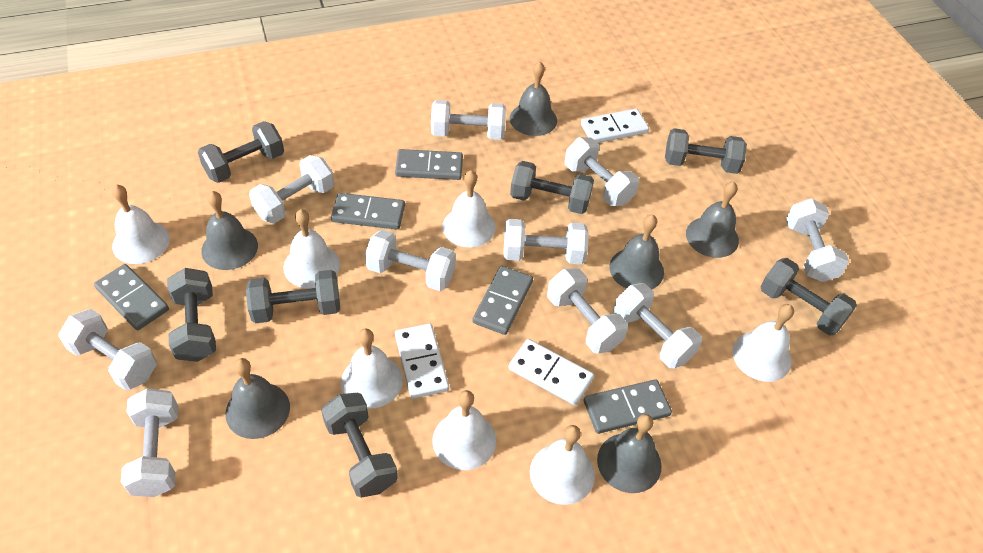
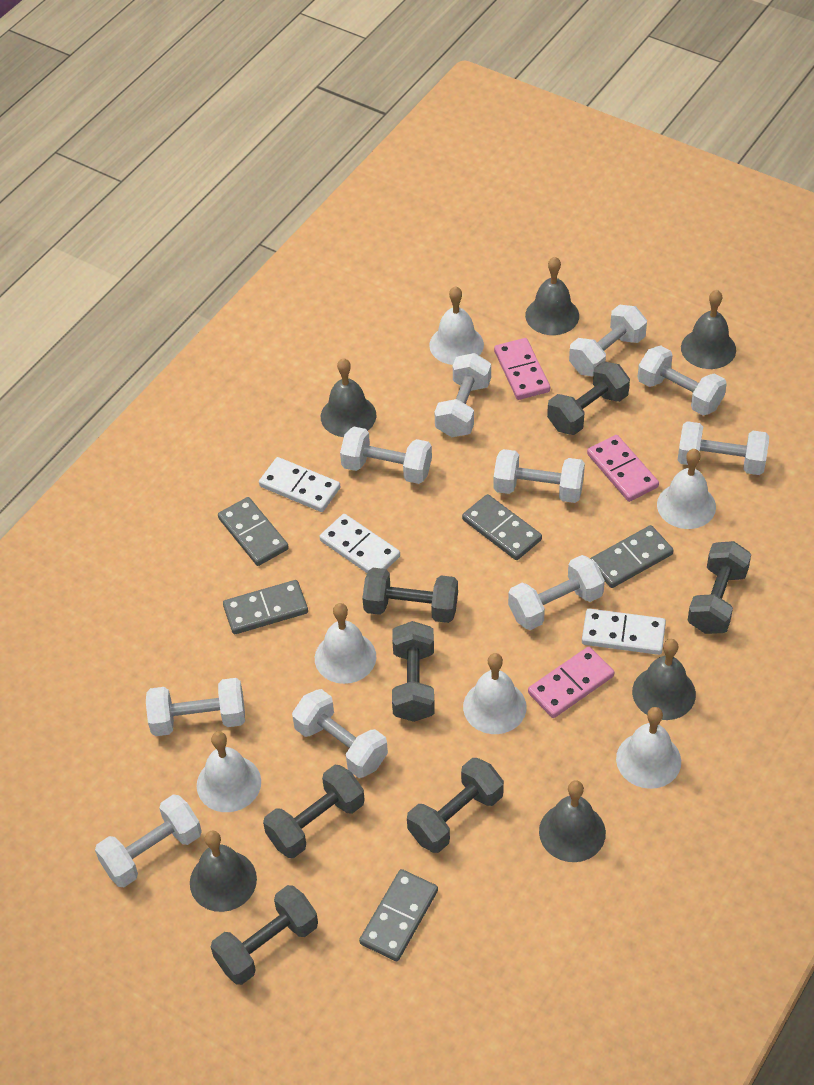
pink domino: none = 0 -> [494,338,550,400] [528,647,614,718] [587,435,659,502] = 3
white bell: [112,184,170,264] [283,209,340,288] [341,328,402,409] [432,390,496,470] [442,170,496,247] [530,425,595,505] [733,304,794,382] = 7 -> [197,731,261,812] [315,603,376,684] [429,286,484,365] [463,653,526,734] [616,707,681,789] [657,449,716,529] = 6

